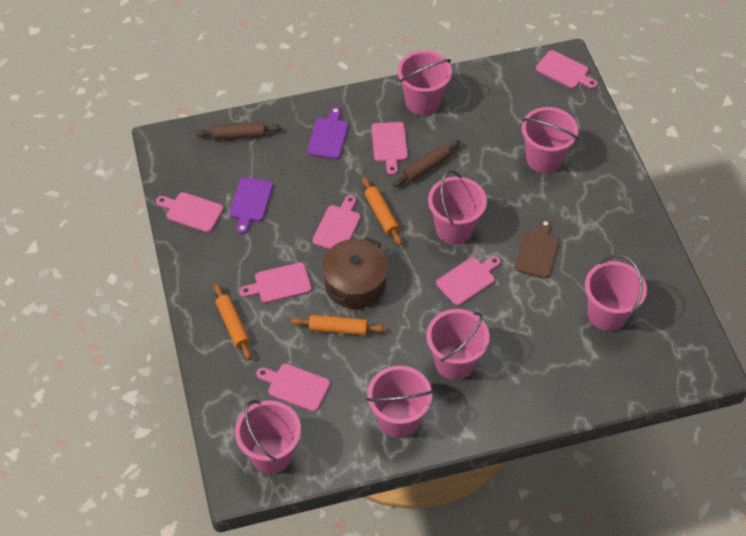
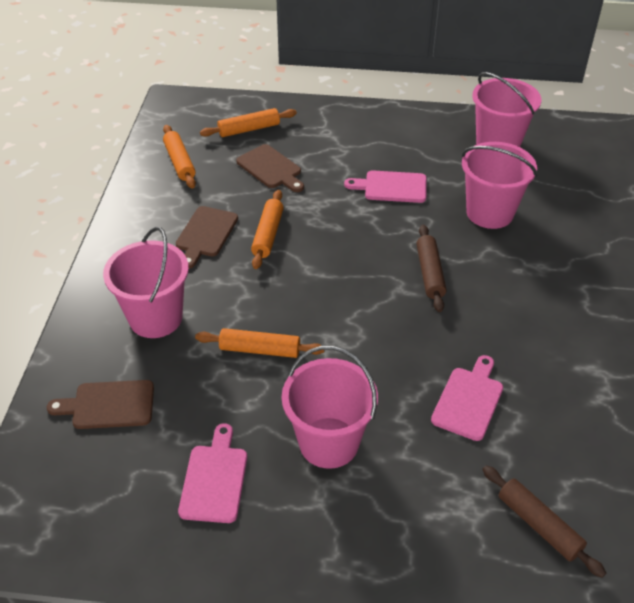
brown cutting board: [515,219,559,278] = 1 -> [47,380,154,429] [176,206,238,269] [236,144,304,192] = 3
brown pot: [322,237,388,309] = 1 -> none = 0
orange rolling pin: [214,284,252,360] [291,315,386,335] [362,177,402,245] = 3 -> [163,125,196,189] [195,328,324,358] [200,108,297,137] [251,190,284,269] = 4
pink bucket: [235,400,301,474] [366,366,433,438] [398,50,452,115] [426,309,490,380] [428,170,487,245] [522,107,578,173] [585,255,647,331] = 7 -> [103,227,189,338] [282,346,378,469] [462,142,537,229] [472,72,541,147] = 4
pink cutting board: [156,192,224,233] [240,262,312,303] [256,364,330,412] [312,195,361,249] [371,122,408,175] [436,256,501,306] [536,50,597,89] = 7 -> [178,423,247,523] [344,171,427,203] [431,355,503,441] = 3
purple cutting board: [230,177,273,234] [307,107,348,159] = 2 -> none = 0

